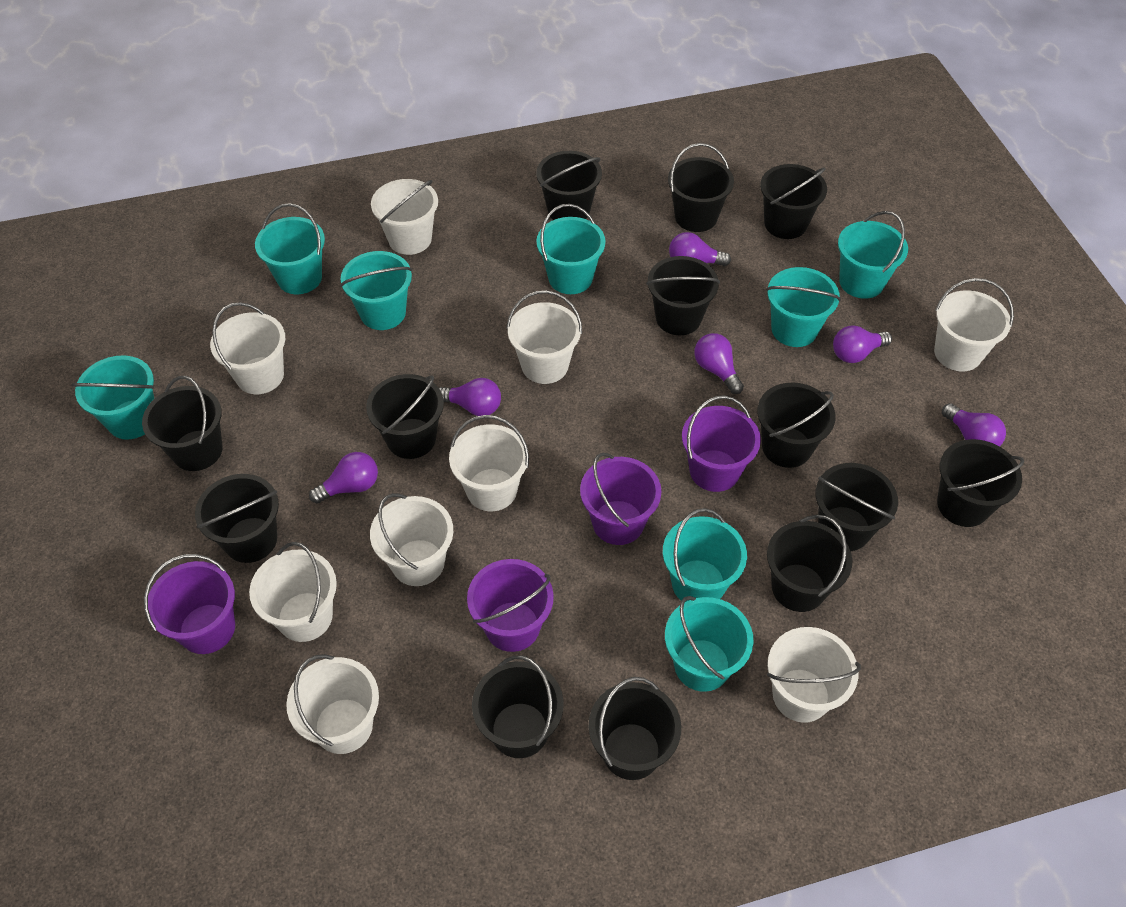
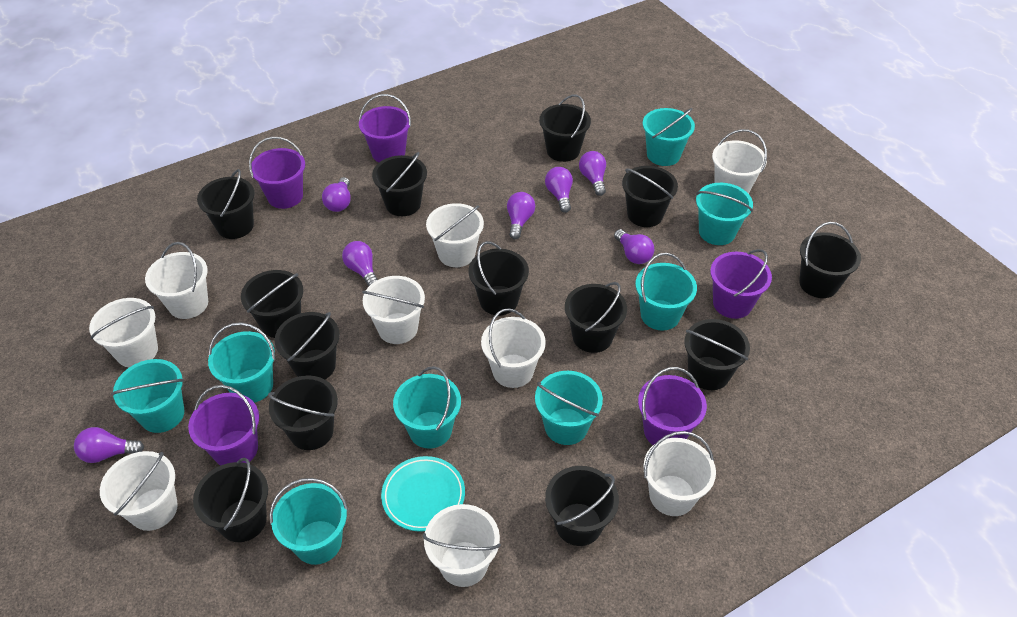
purple bucket: [144,554,235,654] [467,559,554,652] [580,453,661,545] [682,395,761,492] = 4 -> [188,385,259,466] [249,137,305,209] [359,94,411,162] [638,367,707,445] [710,249,772,319] = 5
purple light bulb: [309,452,378,504] [439,378,501,416] [669,232,731,266] [694,333,744,394] [833,325,892,363] [942,403,1006,446] = 6 -> [74,427,144,463] [322,177,351,212] [342,241,377,287] [507,192,535,239] [545,167,573,213] [579,151,606,196] [614,229,654,264] = 7
turquoise plate: none = 0 -> [381,456,465,532] = 1

